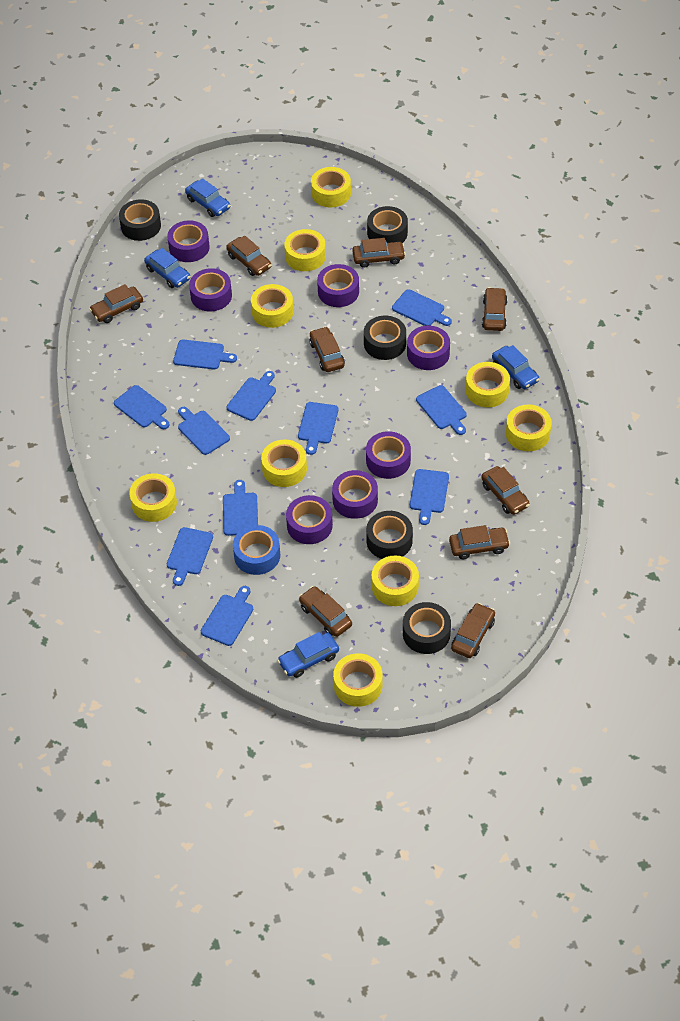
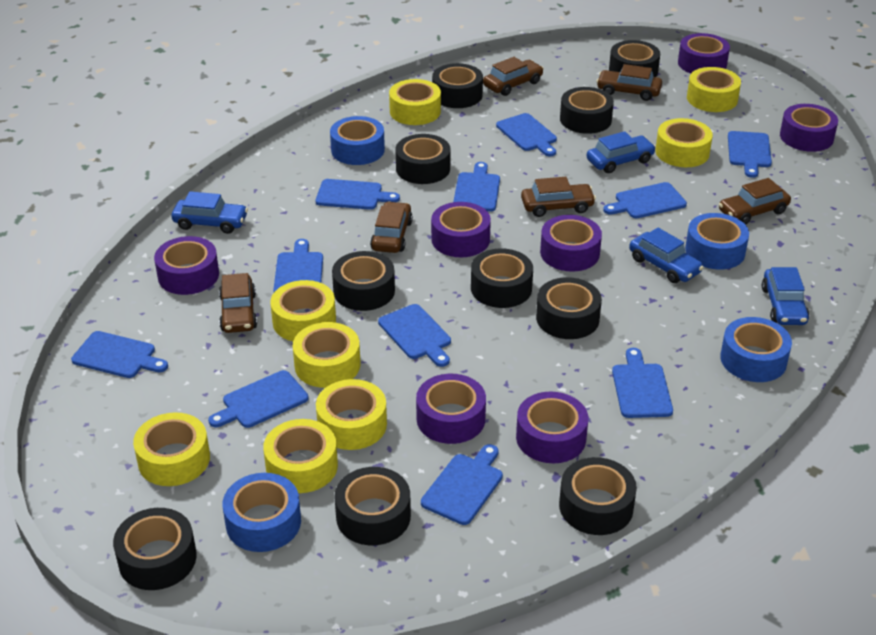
black tape: [119,199,161,241] [364,316,406,360] [366,511,413,559] [367,206,408,243] [403,602,451,654] = 5 -> [113,508,197,590] [332,251,395,311] [335,467,411,545] [396,134,450,184] [432,63,483,108] [471,248,533,308] [536,277,602,339] [559,457,637,535] [560,87,614,134] [609,40,660,77] = 10
blue tape: [233,525,280,575] = 1 -> [223,473,301,552] [330,116,385,165] [685,213,749,270] [720,317,792,382] = 4
brown car: [89,284,143,323] [226,235,271,276] [299,586,352,637] [309,327,345,372] [352,238,406,268] [449,525,510,559] [451,603,495,658] [481,466,530,515] [482,287,507,331] = 9 -> [219,273,257,333] [370,201,413,253] [483,57,544,96] [521,177,596,217] [596,64,662,101] [719,178,791,225] = 6
yellow tape: [129,473,177,522] [251,284,294,328] [261,440,307,487] [284,229,326,271] [311,167,351,207] [333,653,383,707] [372,555,419,606] [466,362,510,407] [506,404,552,451] = 9 -> [133,412,210,486] [263,419,338,493] [270,280,336,341] [293,322,361,388] [316,379,387,450] [389,79,441,125] [655,118,713,167] [687,67,741,112] = 8

